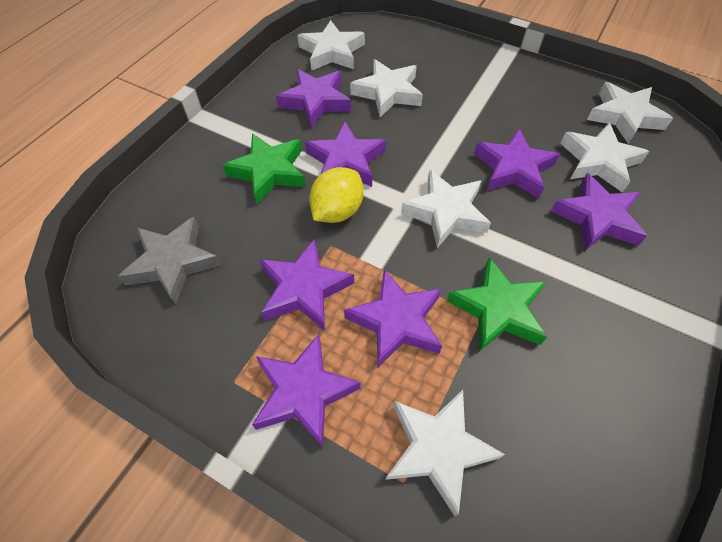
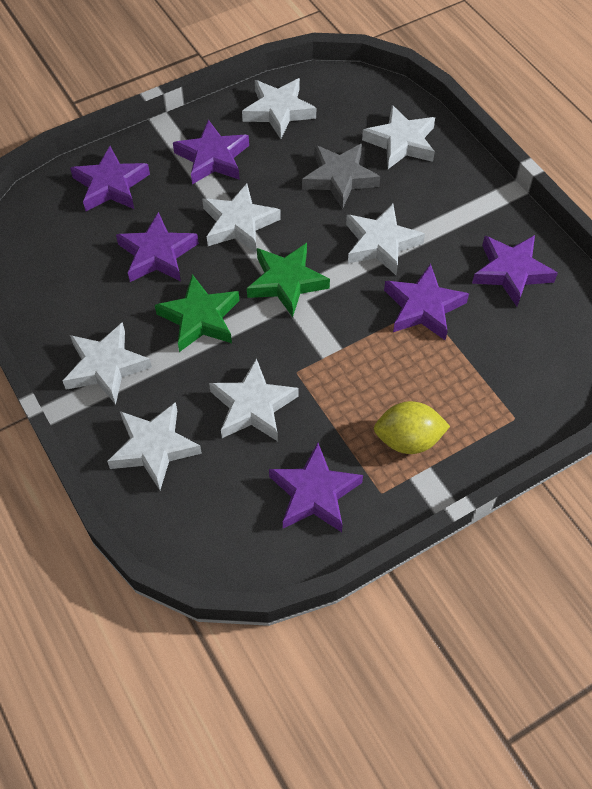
purple star: [252,334,361,448] [260,239,354,331] [276,69,351,128] [305,122,386,187] [344,269,442,367] [474,129,560,198] [551,173,647,251] = 7 -> [70,146,150,211] [116,212,199,282] [173,120,249,184] [269,443,363,532] [384,264,469,340] [472,235,558,307] = 6
white star: [297,20,365,71] [350,59,423,117] [386,390,505,516] [401,170,491,248] [560,123,649,193] [587,82,673,144] = 6 -> [63,322,152,405] [107,402,202,490] [202,183,281,253] [209,358,299,441] [242,78,316,139] [346,204,425,275] [362,105,435,169] = 7

